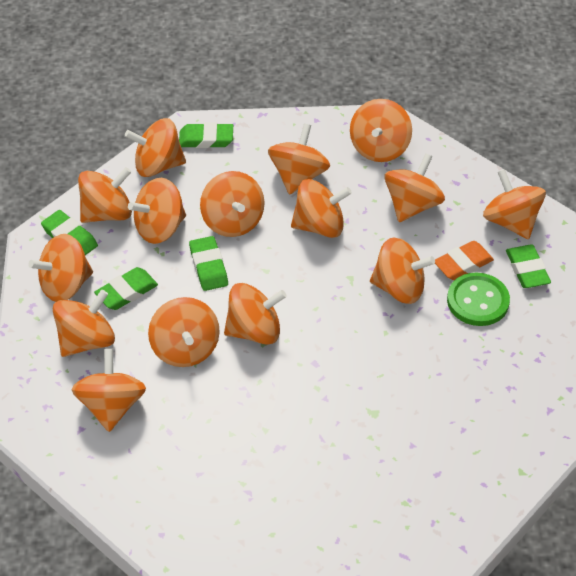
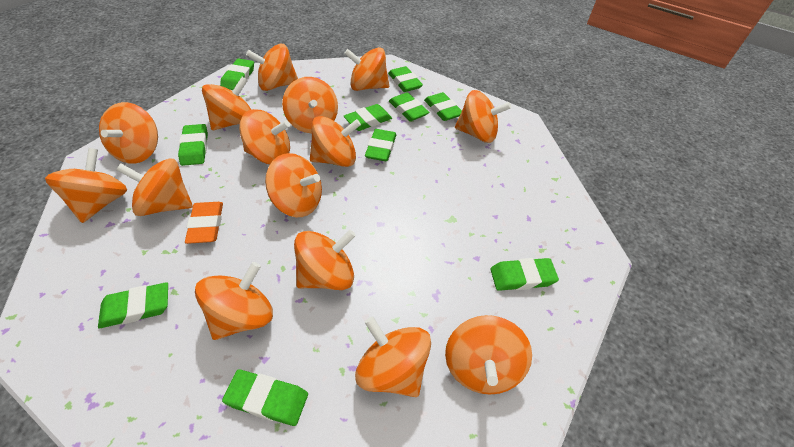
green button: [447,273,510,326] = 1 -> none = 0
green eraser: [41,210,98,255] [94,267,158,310] [179,123,233,148] [189,236,228,291] [506,245,551,288] = 5 -> [98,282,168,328] [178,124,208,166] [220,58,254,90] [222,369,308,426] [344,104,392,131] [365,129,396,161] [388,66,423,92] [389,92,429,121] [424,92,462,121] [490,258,559,291] = 10

